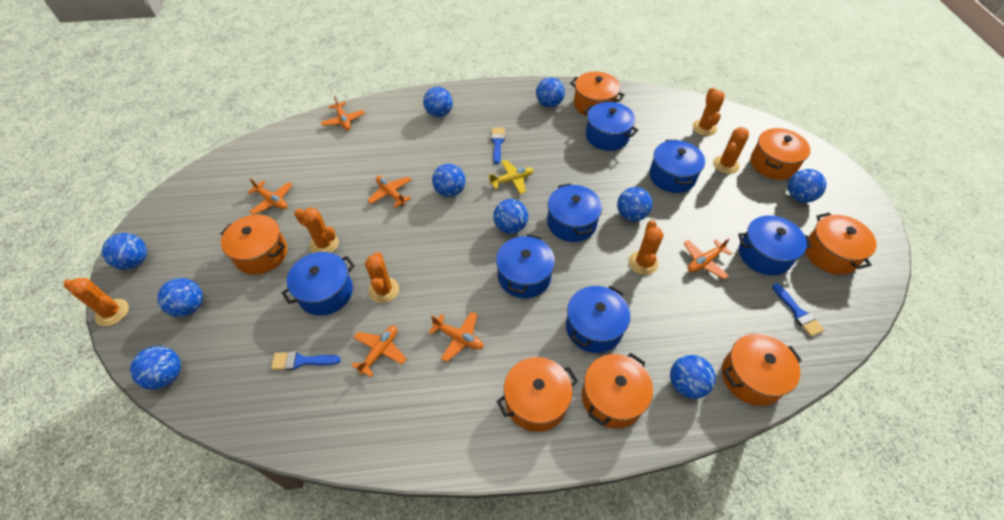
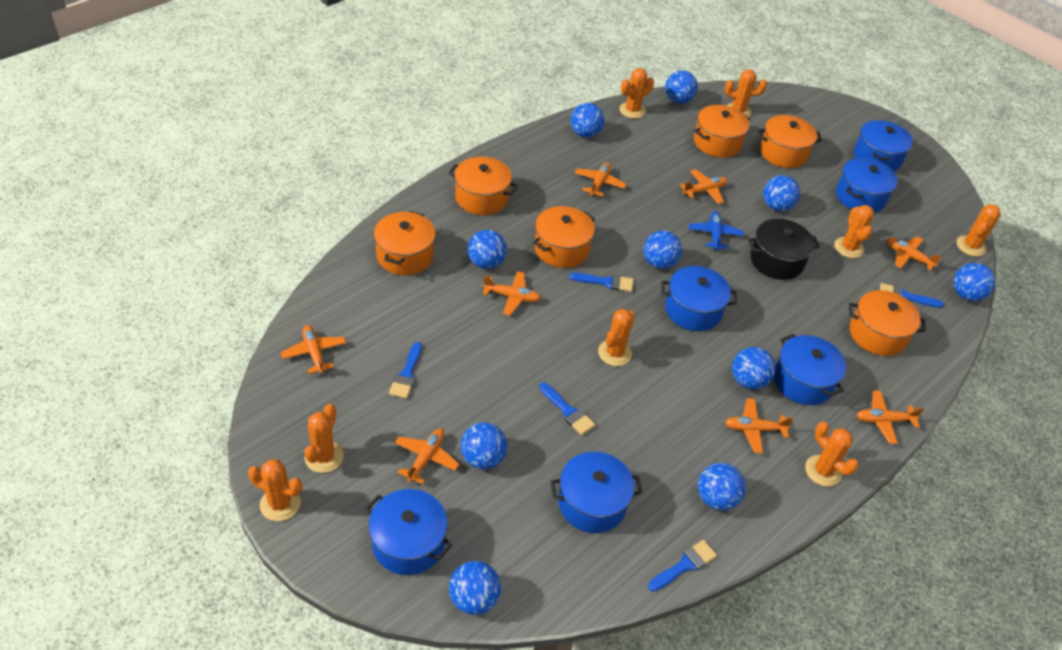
black pot: none = 0 -> [748,219,820,280] = 1
blue brush: [271,351,341,370] [491,128,505,164] [772,283,824,337] = 3 -> [389,342,422,399] [539,382,595,435] [569,273,634,292] [648,540,717,592] [880,283,944,308] = 5
blue plane: none = 0 -> [689,211,744,251] = 1
blue pot: [282,252,355,316] [496,234,555,298] [547,183,602,242] [566,285,630,353] [583,102,638,151] [649,140,705,193] [738,215,812,276] = 7 -> [365,489,452,575] [551,452,643,533] [661,266,737,331] [774,334,846,405] [836,158,897,213] [854,120,913,172] = 6
orange cactus: [64,278,129,326] [294,208,339,253] [365,252,399,303] [629,220,664,275] [692,87,725,136] [713,127,749,174] = 6 -> [248,460,302,521] [304,404,344,473] [598,309,635,366] [620,68,654,119] [725,69,767,117] [805,422,859,487] [834,205,874,258] [957,204,1001,257] = 8
orange plane: [247,178,292,215] [321,95,365,130] [351,325,407,377] [367,176,411,208] [428,311,483,362] [684,238,732,279] = 6 -> [281,325,346,374] [395,429,460,484] [483,271,541,315] [575,163,627,196] [680,169,727,204] [725,398,793,453] [857,391,924,444] [886,236,942,270] = 8
orange pot: [220,215,287,275] [497,357,578,432] [570,72,625,116] [582,353,653,428] [722,334,802,406] [751,128,810,180] [805,213,877,275] = 7 -> [374,211,435,275] [448,157,518,215] [533,206,595,268] [694,105,750,158] [757,115,822,168] [849,290,926,356] = 6
yellow plane: [488,160,533,194] = 1 -> none = 0

